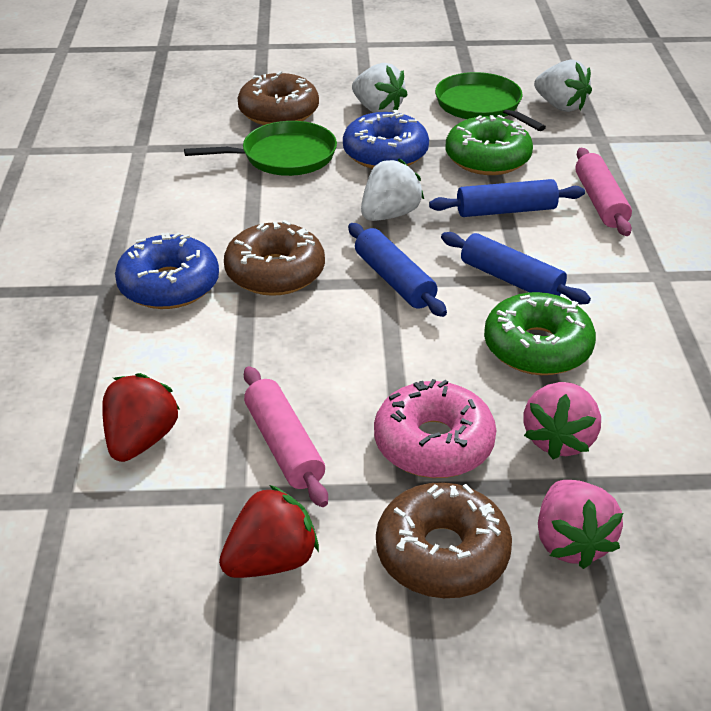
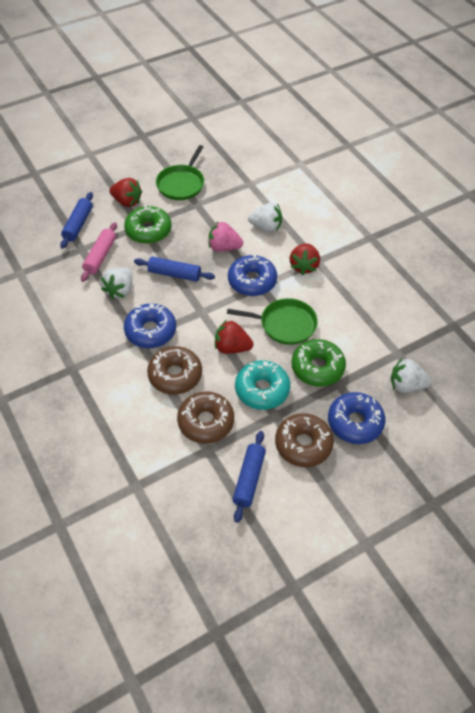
blue donut: [115,233,219,309] [343,110,429,169] = 2 -> [124,304,176,348] [228,254,277,296] [328,392,386,444] = 3
pink donut: [374,379,496,478] = 1 -> none = 0
pink rolling pin: [244,366,328,507] [575,148,632,236] = 2 -> [81,222,117,282] = 1
pink strawberry: [523,382,601,459] [538,480,623,569] = 2 -> [208,221,243,252] = 1
red strawberry: [102,373,180,462] [219,485,319,578] = 2 -> [109,178,142,207] [215,320,253,354] [290,243,320,275] = 3
turquoise donut: none = 0 -> [235,360,290,410] = 1

